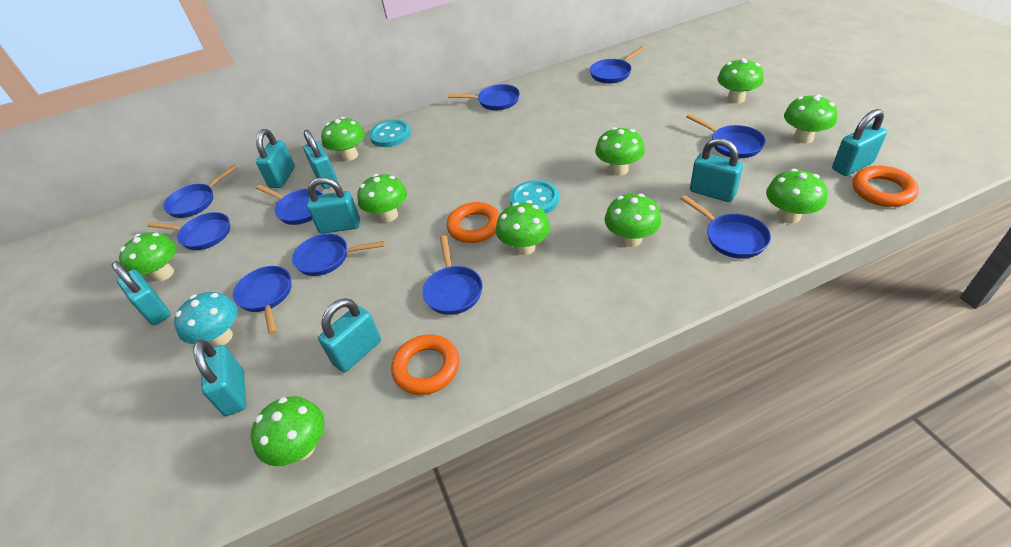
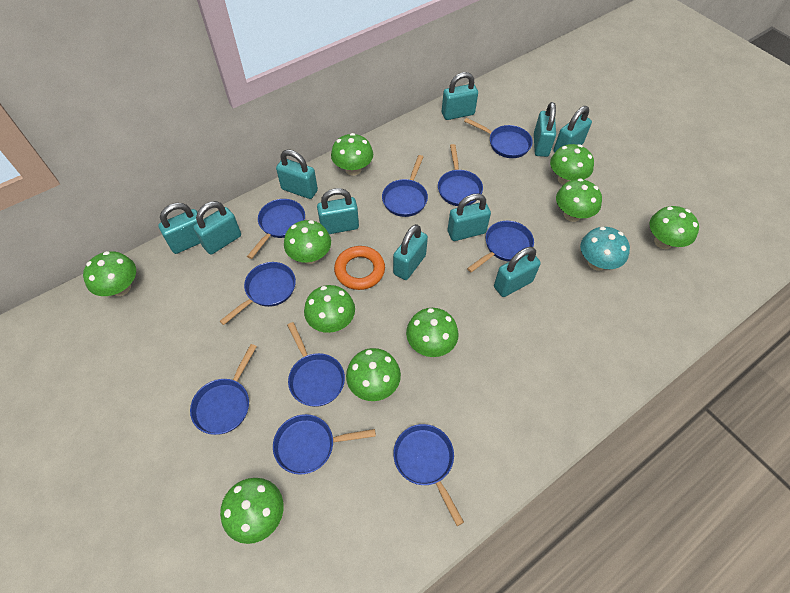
orange ring: [391,334,459,395] [447,202,500,243] [852,166,919,207] = 3 -> [334,246,385,290] = 1
turquoise button: [369,120,411,147] [510,180,559,214] = 2 -> none = 0
turquoise padlock: [112,261,171,325] [193,340,246,416] [256,129,295,188] [303,130,338,189] [307,177,360,234] [318,298,381,372] [690,138,743,202] [832,109,887,176] = 8 -> [158,203,200,254] [193,201,241,254] [276,149,318,199] [317,188,359,234] [393,224,428,280] [442,72,478,120] [447,193,491,241] [494,247,541,297] [534,102,556,157] [553,106,592,153] = 10

